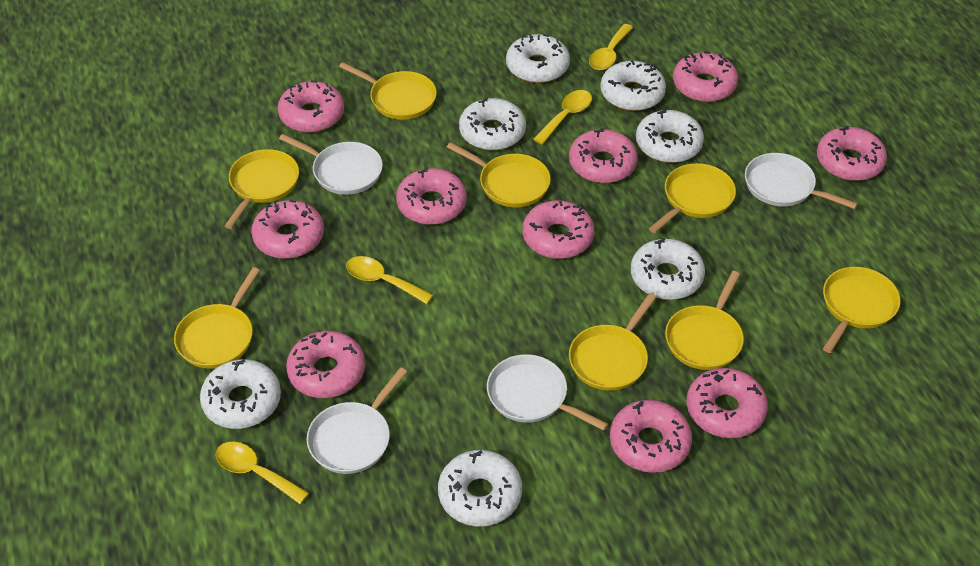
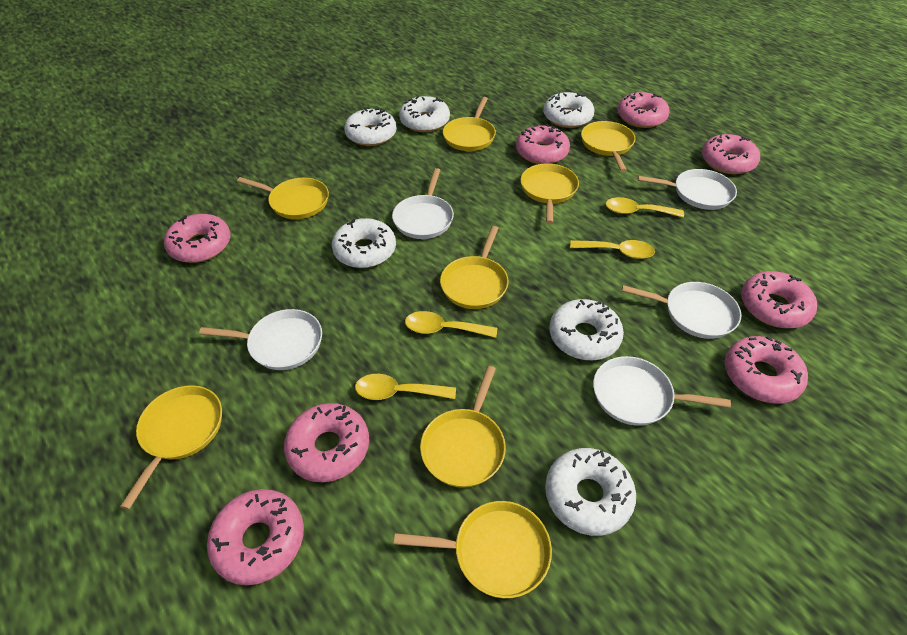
pink donut: [251,199,324,259] [278,80,344,133] [286,331,365,398] [396,168,467,225] [523,200,594,259] [569,128,638,183] [610,400,692,473] [673,51,738,102] [686,368,768,438] [817,126,887,181] = 10 -> [164,214,231,263] [207,489,304,585] [284,403,369,482] [516,124,570,164] [617,92,670,128] [702,134,760,174] [725,336,808,404] [741,271,817,328] = 8
white donut: [200,359,281,429] [438,450,522,526] [459,97,526,150] [506,34,570,83] [600,60,666,111] [631,238,705,300] [636,109,704,163] = 7 -> [332,218,396,268] [344,108,397,146] [399,96,450,132] [543,92,594,128] [545,448,636,536] [549,299,624,360] = 6
white pan: [279,134,383,195] [307,367,407,474] [487,354,608,431] [745,153,858,209] = 4 -> [199,309,322,370] [392,168,454,239] [593,356,731,426] [622,282,741,339] [638,169,737,210] = 5

